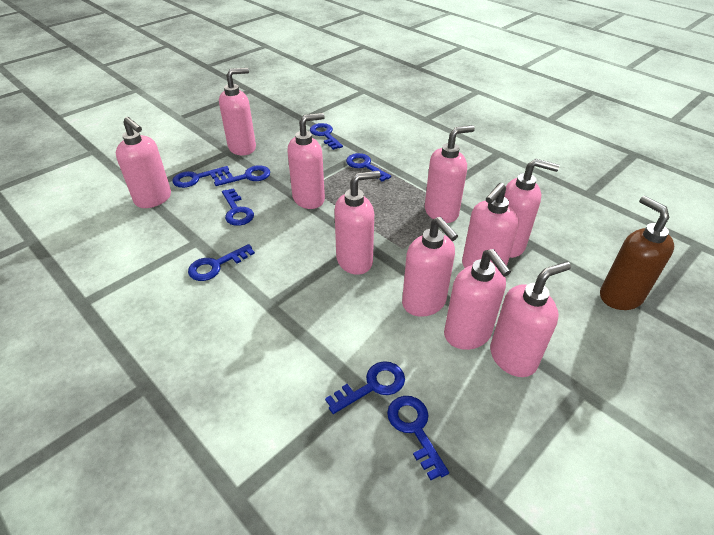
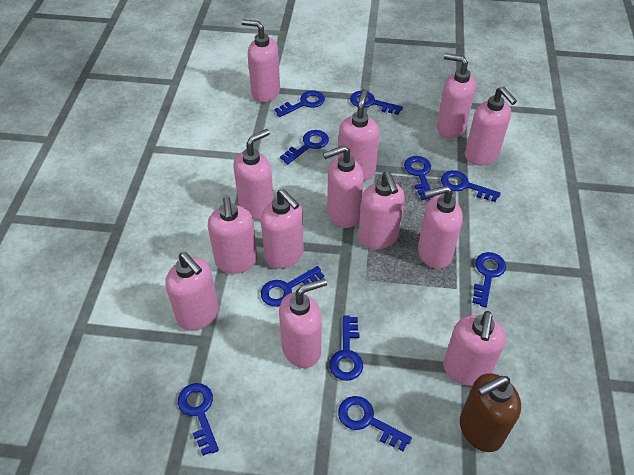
blue key: [172,166,230,188] [188,244,255,281] [214,165,270,186] [222,188,254,226] [310,123,343,150] [325,361,405,414] [346,153,391,182] [387,396,449,480] = 8 -> [178,383,219,456] [261,266,324,307] [274,90,325,117] [280,130,329,164] [329,315,363,381] [338,396,412,451] [350,91,403,115] [404,156,434,200] [441,170,501,202] [472,252,506,307] = 10
pink soap dispenser: [115,117,171,208] [219,68,256,155] [288,113,325,209] [334,171,380,275] [402,217,458,317] [425,125,475,223] [444,249,511,350] [462,183,519,268] [490,261,571,377] [504,159,560,258] = 10 -> [165,252,219,331] [208,196,257,274] [233,129,274,220] [241,19,280,102] [261,189,304,269] [279,278,327,368] [323,145,364,228] [338,89,379,181] [358,172,405,249] [418,186,463,269] [437,53,476,139] [443,311,506,386] [465,87,517,165] = 13

